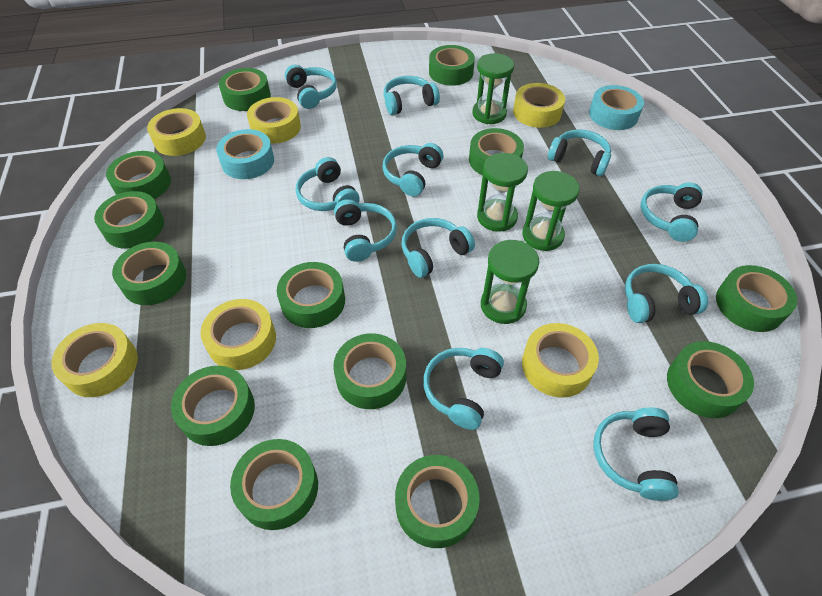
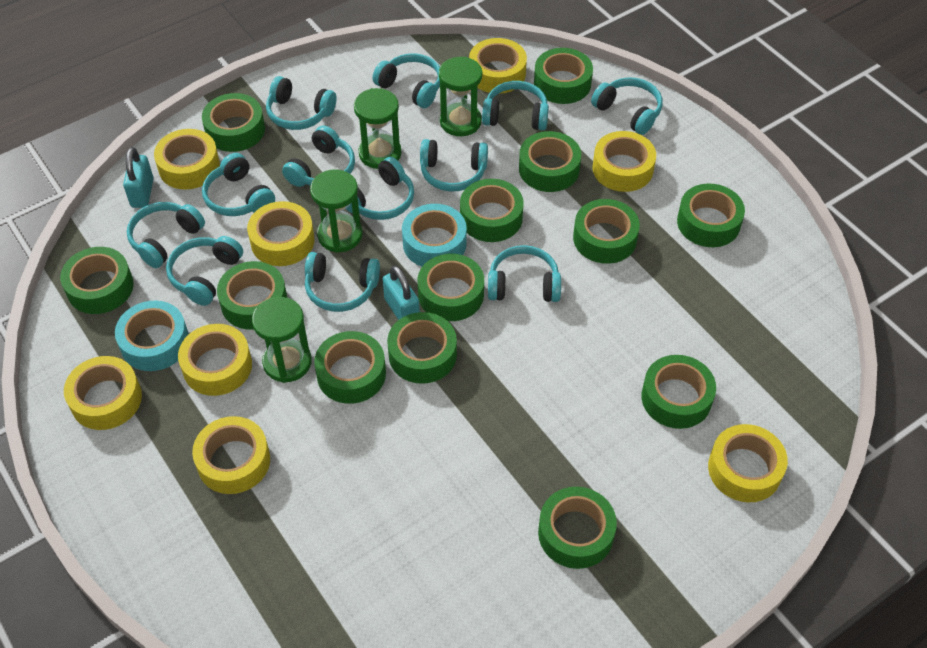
turquoise headphones: [285,65,337,109] [296,157,360,211] [334,199,397,262] [382,143,443,197] [383,76,440,115] [401,218,475,278] [423,348,504,430] [548,129,611,176] [593,407,679,501] [625,264,708,323] [641,182,703,242] = 11 -> [127,202,205,268] [166,236,243,306] [202,153,275,216] [266,76,337,130] [282,126,355,187] [305,252,380,312] [346,157,414,220] [373,53,440,108] [420,139,488,192] [482,81,549,130] [488,245,561,302] [591,77,663,135] = 12
turquoise padlock: none = 0 -> [123,147,154,208] [383,266,420,320] = 2
yellow tape: [51,323,138,397] [147,108,206,156] [200,299,276,370] [247,97,301,144] [513,83,565,128] [522,323,599,398] = 6 -> [64,356,142,430] [154,129,220,189] [178,324,252,396] [192,416,270,494] [247,201,315,266] [469,38,527,94] [593,131,656,192] [708,424,788,502] = 8

